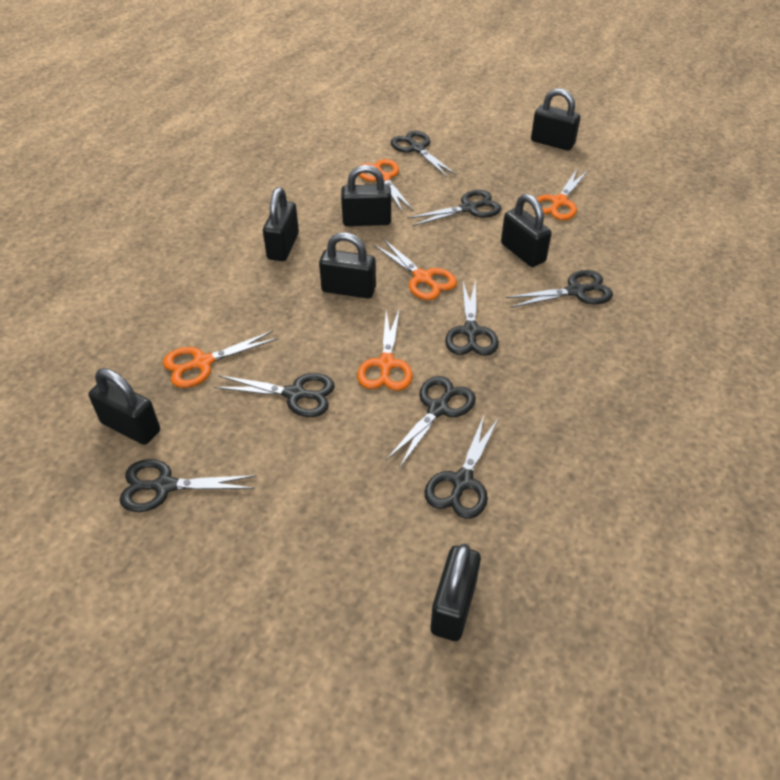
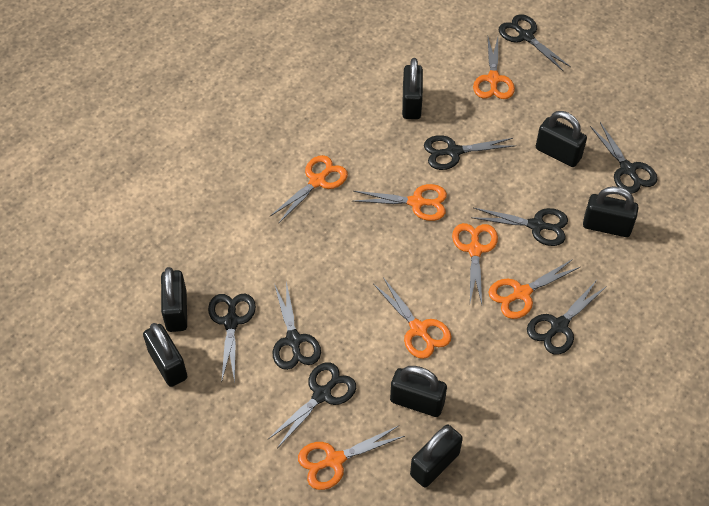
orange scissors: [163,331,279,388] [357,308,413,391] [359,159,413,211] [373,239,457,300] [532,169,588,220] = 5 -> [270,155,348,224] [298,426,405,490] [353,184,447,221] [373,277,452,359] [452,223,498,305] [473,37,515,99] [488,259,580,319] = 7

